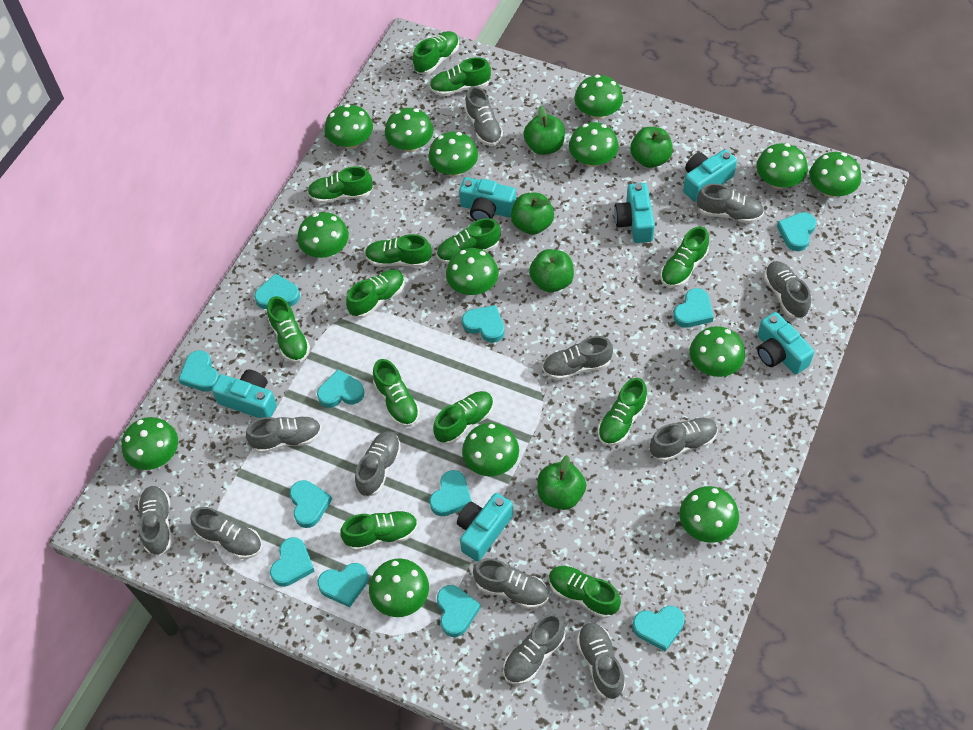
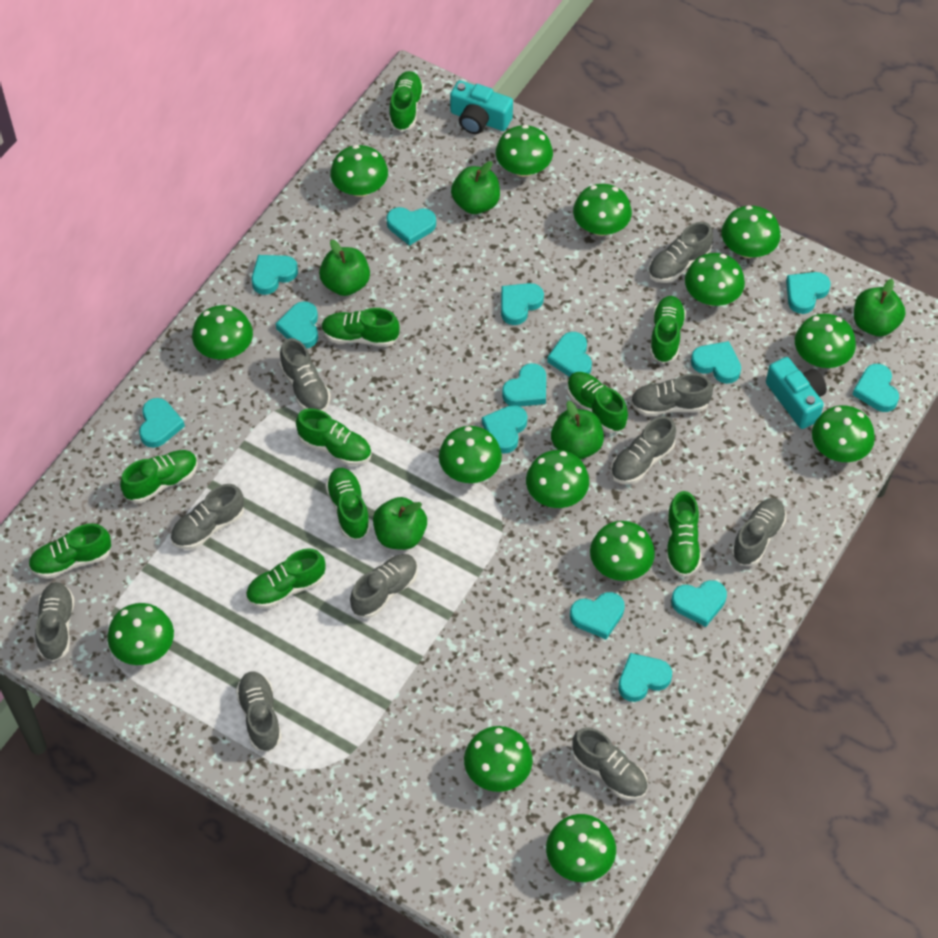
green shoe: [267,296,310,363] [308,166,373,204] [340,510,418,551] [346,270,405,318] [365,234,432,267] [373,359,420,427] [413,31,459,74] [430,57,491,96] [433,391,494,445] [437,218,501,264] [549,566,621,618] [598,378,647,446] [660,226,709,288] = 13 -> [28,524,111,579] [120,450,198,503] [246,548,326,609] [296,408,372,466] [321,308,400,347] [325,468,371,540] [389,71,424,131] [567,372,628,433] [650,296,686,364] [666,491,702,577] = 10
grey shoe: [138,486,172,556] [190,507,262,559] [246,416,322,453] [355,431,401,497] [465,86,503,146] [473,558,549,609] [503,613,565,684] [542,336,613,380] [577,622,625,699] [650,417,718,462] [697,184,764,223] [764,261,811,319] = 12 -> [35,582,75,661] [170,484,244,549] [236,672,282,752] [280,338,331,411] [350,554,418,618] [572,727,647,800] [611,416,676,484] [630,374,713,416] [648,222,713,283] [731,498,786,566] = 10
turquoise camera: [212,369,277,418] [457,493,513,562] [459,177,516,221] [614,183,655,243] [683,150,737,202] [757,312,814,375] = 6 -> [450,80,513,134] [766,357,827,429] = 2
turquoise heart: [178,350,219,392] [254,274,300,309] [270,537,315,587] [290,480,332,528] [317,370,364,408] [318,563,368,607] [429,470,472,516] [437,585,481,637] [462,305,505,343] [633,606,685,652] [673,288,714,328] [777,212,816,251] = 12 -> [139,398,185,448] [252,255,298,295] [275,301,318,349] [386,207,436,246] [482,405,527,454] [501,283,544,325] [502,363,546,407] [547,332,592,377] [570,592,625,639] [618,653,672,702] [671,580,727,627] [691,341,741,384] [786,272,830,314] [852,364,899,412] = 14

